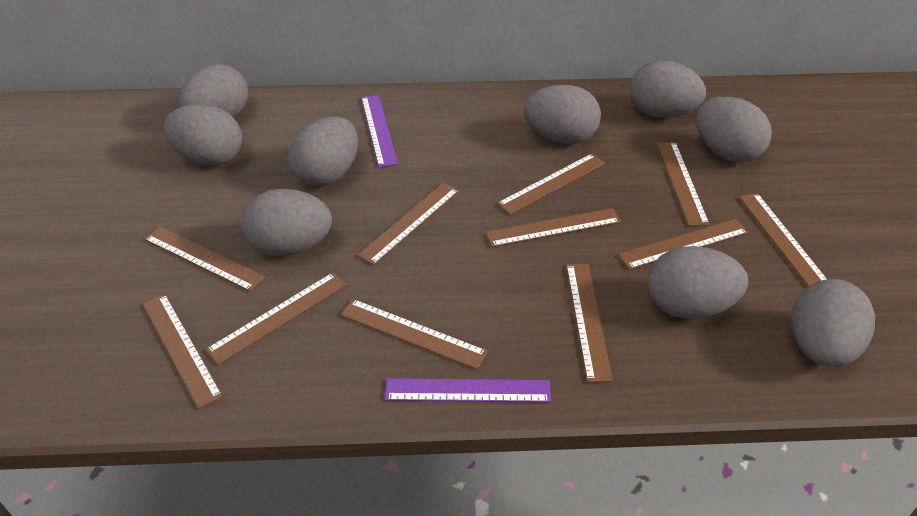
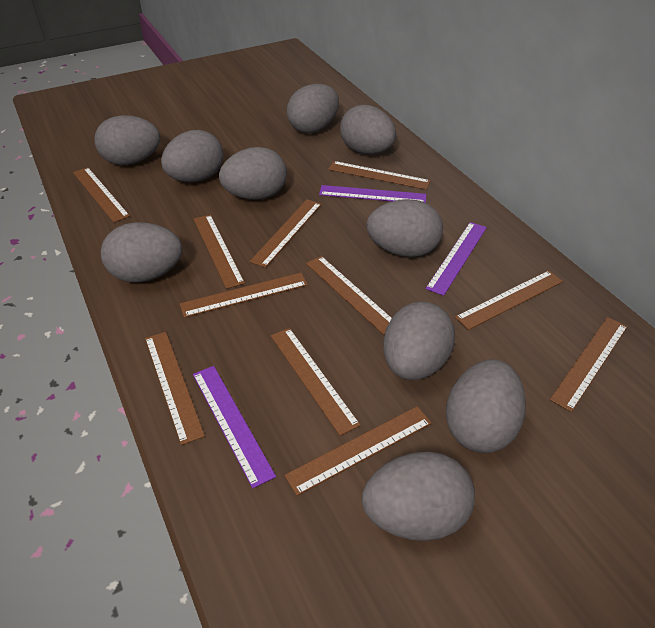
grey egg: [164,104,242,166] [179,64,248,117] [241,189,332,256] [288,116,358,186] [524,85,601,144] [630,60,706,118] [648,246,748,319] [696,97,772,162] [791,279,875,367] = 9 -> [94,115,160,165] [101,222,183,283] [161,130,224,182] [219,147,287,200] [287,84,339,133] [340,105,396,154] [362,452,475,541] [366,199,443,257] [383,302,455,380] [446,359,526,453] = 10
purple ruler: [361,95,398,167] [385,378,551,402] = 2 -> [193,366,276,488] [319,185,426,203] [426,222,487,296] = 3

